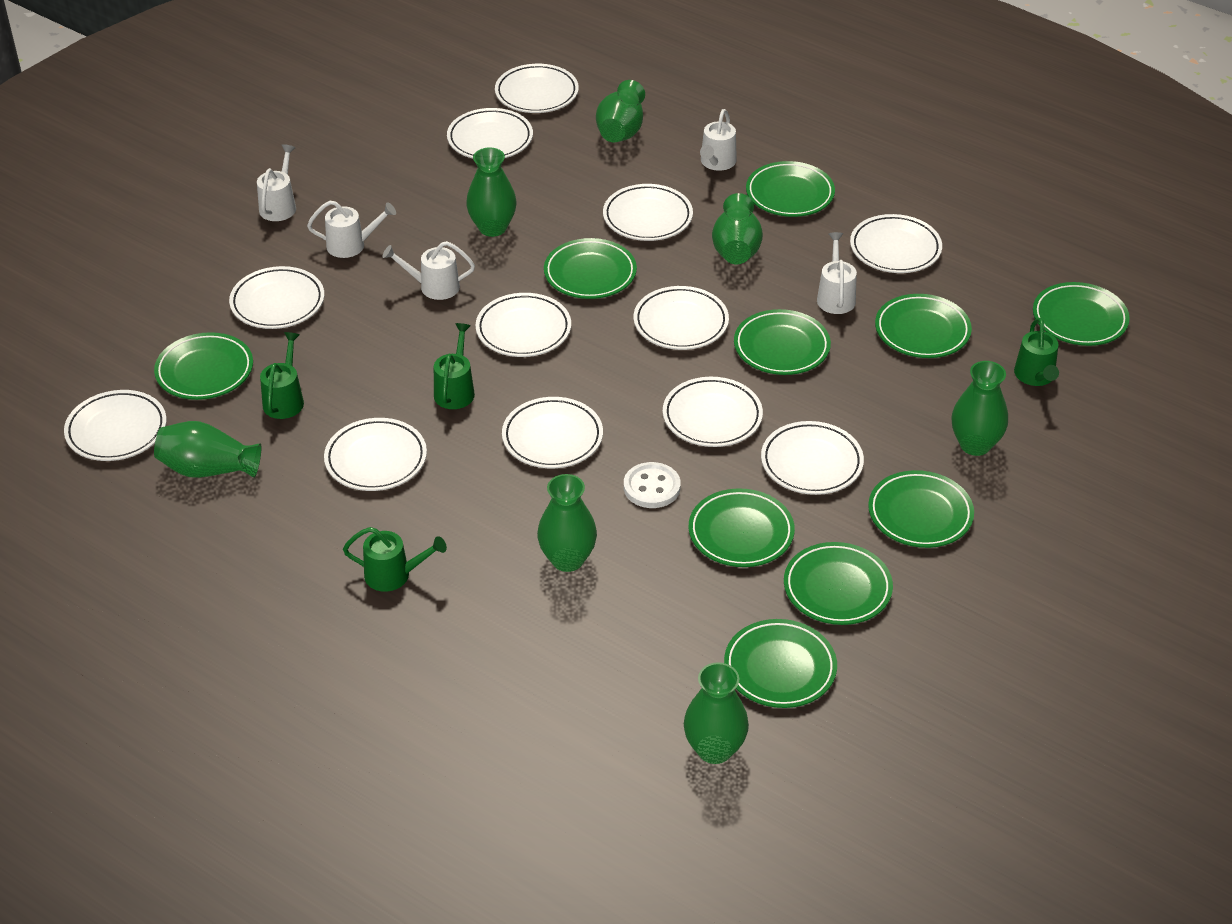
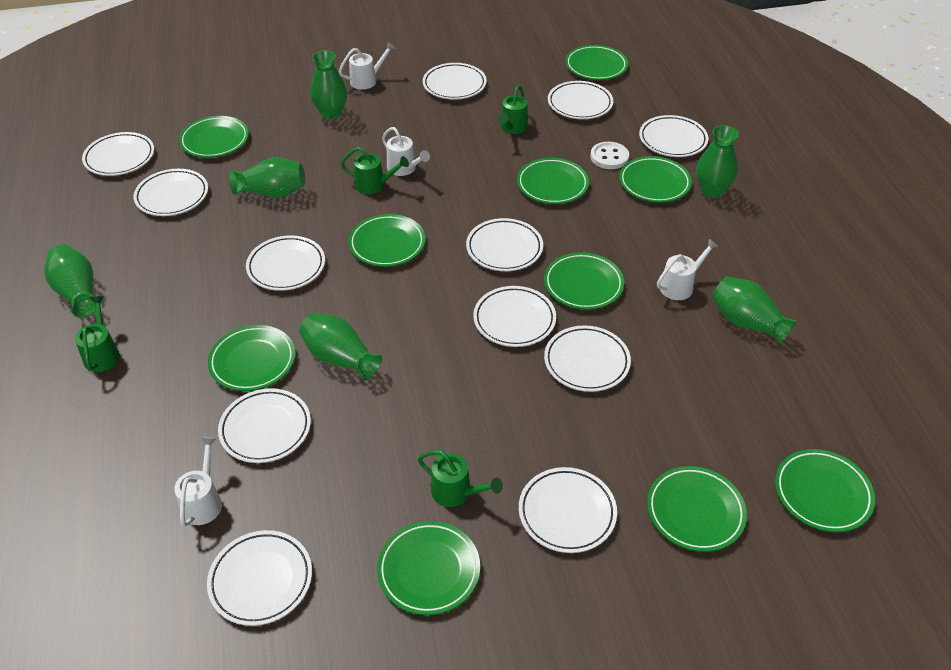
green vase: [154,421,261,478] [466,148,516,237] [537,474,597,572] [596,80,645,143] [684,662,749,764] [712,193,763,264] [951,361,1008,456] = 7 -> [44,244,101,318] [229,157,305,198] [299,313,382,381] [310,50,347,119] [696,125,739,198] [712,276,797,344] = 6
white watering can: [257,144,296,221] [307,201,396,258] [382,241,475,300] [700,109,737,171] [817,232,857,314] = 5 -> [174,437,222,527] [339,42,395,90] [382,127,430,176] [657,239,719,300] = 4

